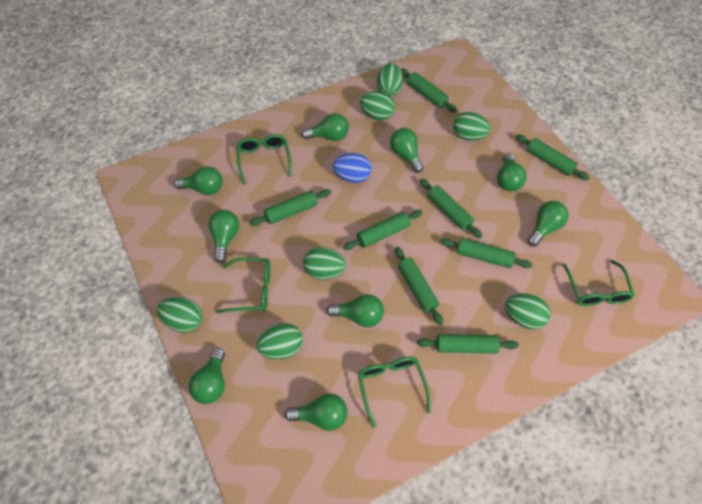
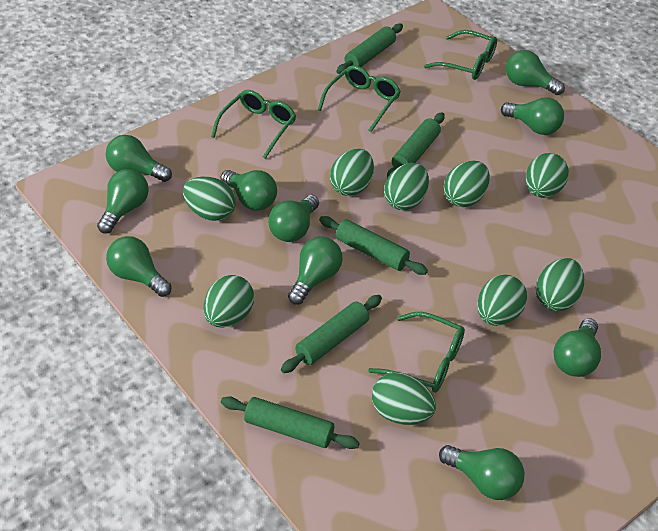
blue egg: [333,153,372,183] = 1 -> none = 0
green egg: [157,297,202,333] [256,323,303,359] [303,247,346,280] [360,91,395,120] [377,63,403,96] [453,112,491,141] [505,293,550,329] = 7 -> [183,177,236,221] [204,275,254,327] [330,149,374,196] [372,372,436,425] [384,163,429,210] [444,160,490,207] [477,275,527,326] [526,153,569,198] [536,258,584,311] = 9
green light bulb: [174,166,223,195] [189,348,225,404] [208,210,239,263] [285,394,348,431] [301,113,349,141] [326,294,384,327] [390,128,424,173] [497,153,527,191] [527,201,569,247] = 9 -> [97,169,149,234] [106,135,172,182] [106,236,172,297] [220,170,277,210] [268,195,319,242] [288,237,342,305] [439,445,524,500] [501,97,564,135] [506,50,565,95] [554,318,601,377] = 10
green rolling pin: [249,189,331,226] [343,210,423,250] [395,247,443,325] [400,68,457,112] [417,334,519,354] [420,179,482,238] [440,238,532,268] [516,135,590,180] = 8 -> [221,396,360,449] [281,295,382,373] [319,216,428,275] [336,24,403,74] [387,112,445,178] = 5

